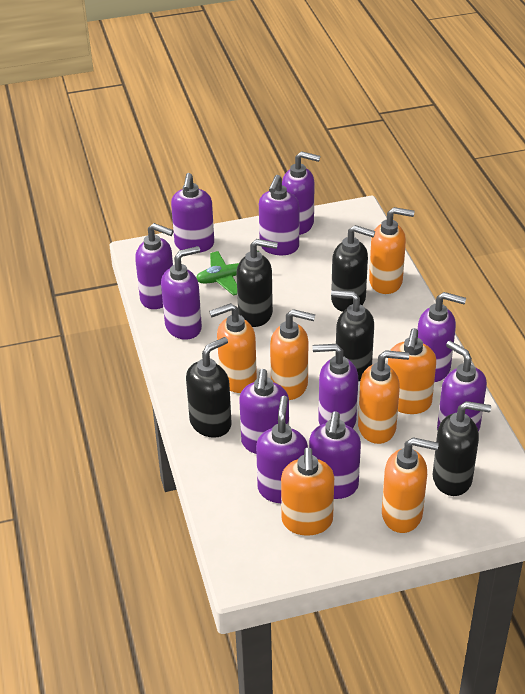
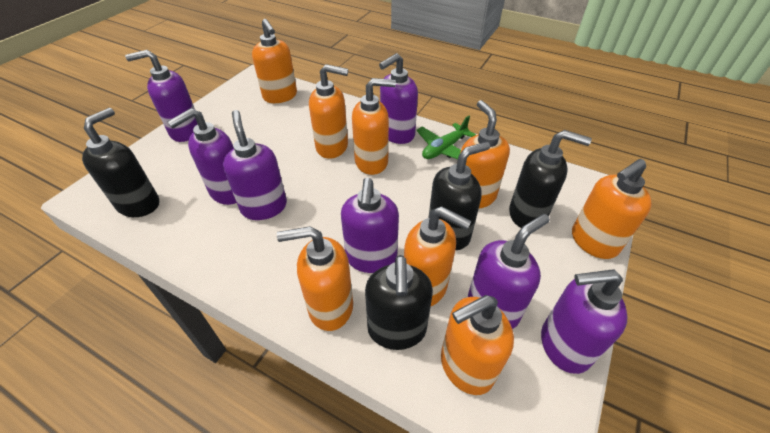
black soap dispenser: [186,337,232,438] [237,239,278,327] [331,225,375,312] [331,290,374,381] [433,401,491,496] = 5 -> [82,108,159,217] [365,255,433,350] [428,142,490,250] [509,130,592,228] = 4
orange soap dispenser: [209,303,257,393] [270,309,315,400] [281,447,334,536] [358,350,409,444] [369,207,415,294] [382,437,439,533] [388,328,436,414] = 7 -> [252,19,297,103] [277,226,353,331] [309,64,348,159] [352,78,396,175] [404,206,471,306] [441,295,514,395] [460,100,510,209] [572,159,652,259] = 8
purple soap dispenser: [135,223,174,309] [161,246,202,340] [171,173,214,252] [239,369,289,454] [256,396,308,503] [259,175,299,255] [282,151,320,235] [309,411,361,499] [313,344,358,428] [418,292,466,382] [437,341,487,431] = 11 -> [125,50,198,142] [168,108,237,205] [223,110,287,220] [341,178,399,273] [379,53,418,144] [468,214,550,329] [541,269,627,374] = 7

